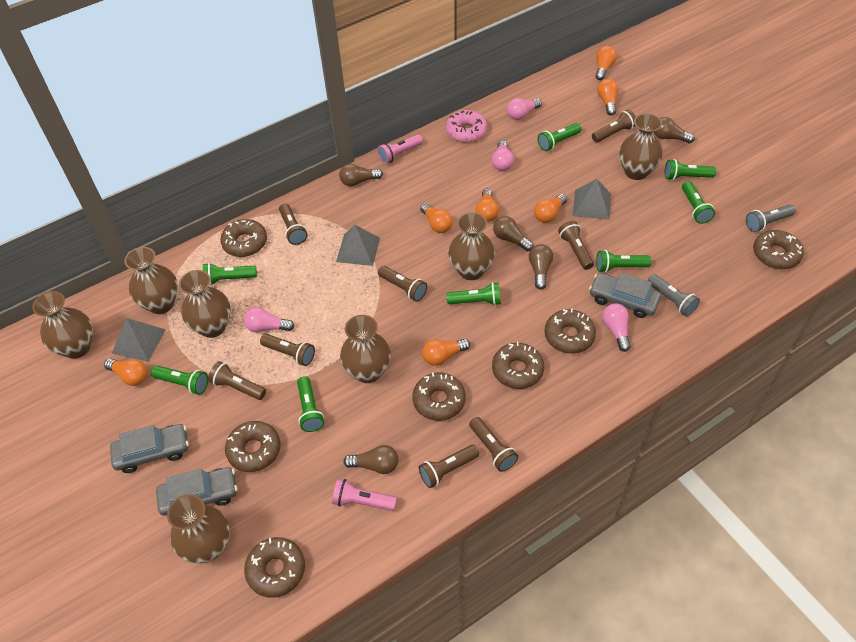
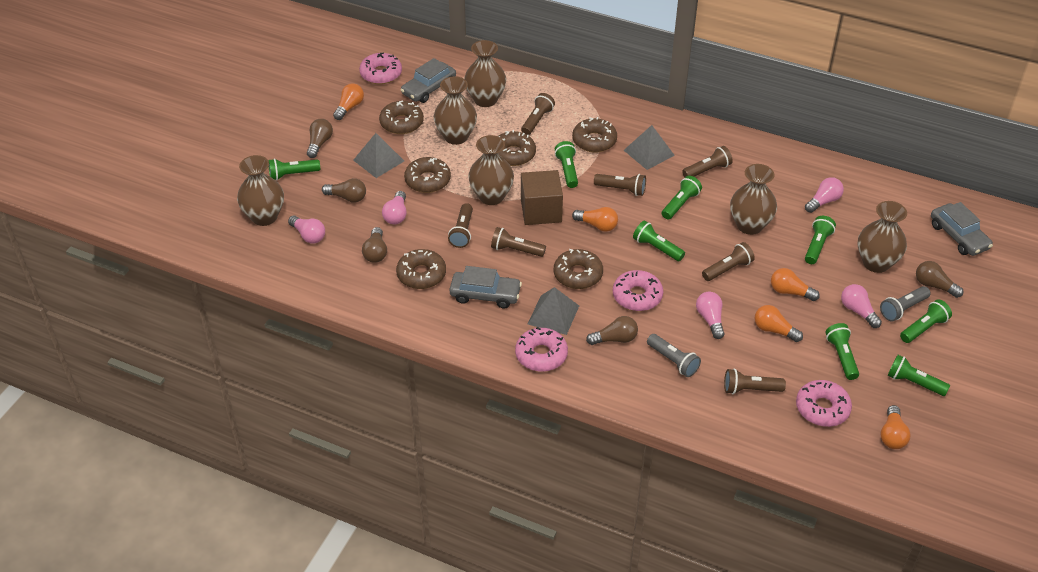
brown cube: none = 0 -> [521,170,563,225] = 1
brown donut: [220,219,267,257] [225,421,281,472] [244,537,305,598] [412,372,466,421] [492,342,544,389] [544,308,596,354] [753,230,804,269] = 7 -> [379,101,424,134] [396,249,446,289] [404,157,451,193] [498,130,536,166] [554,249,603,289] [572,117,617,152] = 6
brown flashlight: [208,361,266,400] [260,334,315,366] [279,204,308,245] [378,266,427,302] [419,445,479,488] [469,417,518,472] [558,221,594,270] [592,110,636,142] = 8 -> [448,203,473,248] [491,227,546,257] [521,93,555,135] [594,174,646,196] [682,146,733,177] [702,242,755,281] [724,369,786,394] = 7
brown vase: [32,291,93,359] [124,247,178,314] [167,494,230,564] [179,270,231,338] [340,315,391,383] [448,212,495,280] [619,113,663,180] = 7 -> [237,155,284,226] [434,76,477,145] [464,40,506,107] [468,135,514,205] [730,164,777,235] [858,201,907,273] = 6
orange light bulb: [104,358,148,386] [420,203,453,233] [422,339,470,366] [476,189,499,222] [534,194,567,223] [595,46,617,80] [597,79,619,116] = 7 -> [333,83,364,120] [572,207,618,232] [755,305,803,342] [771,268,820,301] [881,405,910,449] = 5
pink donut: [446,110,487,143] = 1 -> [359,52,402,84] [515,327,568,372] [613,270,663,311] [796,380,852,427] = 4
pink flashlight: [332,479,397,511] [377,134,423,164] = 2 -> none = 0
pink light bulb: [244,307,295,332] [492,140,514,171] [507,98,542,120] [602,303,631,352] = 4 -> [288,216,325,243] [382,191,407,224] [696,292,725,339] [805,177,844,213] [841,284,882,328] = 5

